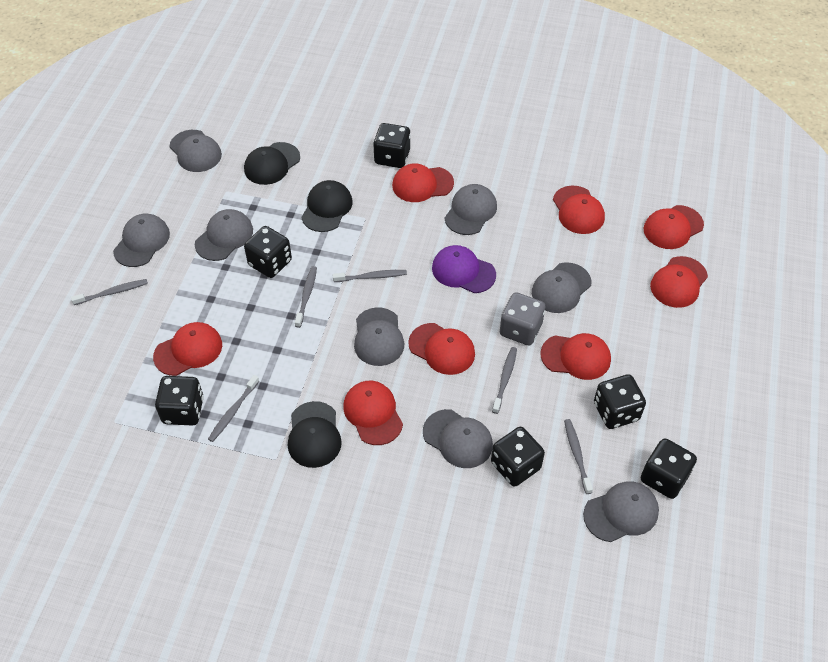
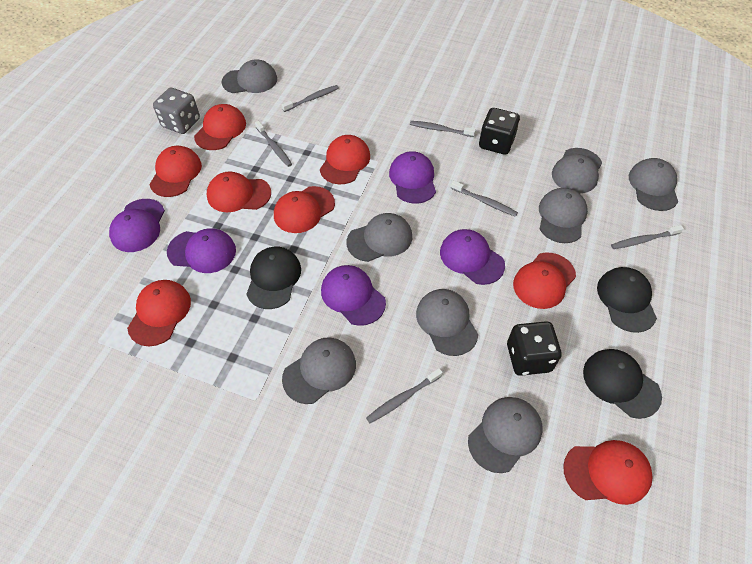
black dice: [155,376,204,426] [244,226,292,278] [373,123,411,168] [491,427,545,487] [594,374,646,429] [641,438,697,499] = 6 -> [479,108,520,155] [507,321,562,376] = 2
purple cap: [432,245,496,293] = 1 -> [109,199,165,252] [167,228,236,273] [321,265,386,326] [389,151,436,204] [440,229,505,285] = 5

